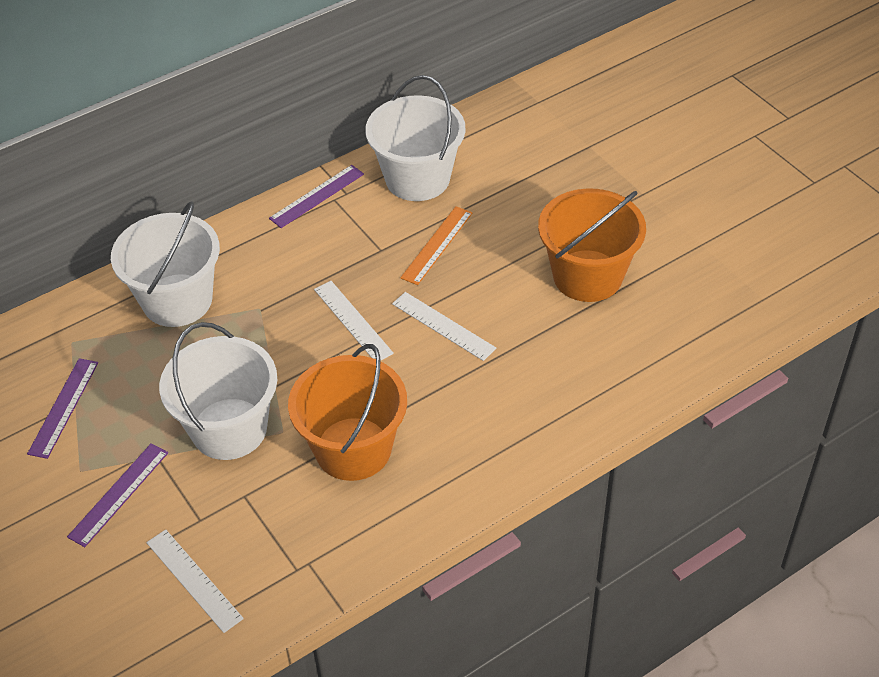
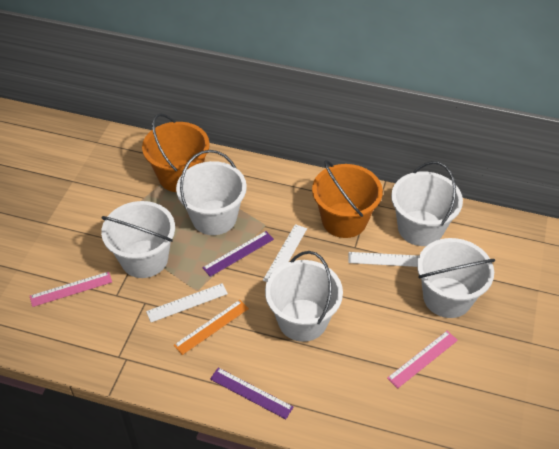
pink ruler: none = 0 -> [30,272,112,307] [387,331,458,389] = 2
purple ruler: [27,358,98,459] [67,443,168,547] [269,165,364,228] = 3 -> [203,231,274,277] [210,368,293,419] = 2
white bucket: [111,201,220,327] [159,322,277,460] [365,75,465,201] = 3 -> [101,201,175,278] [176,150,247,235] [265,251,343,342] [391,161,463,246] [417,238,495,318] = 5

